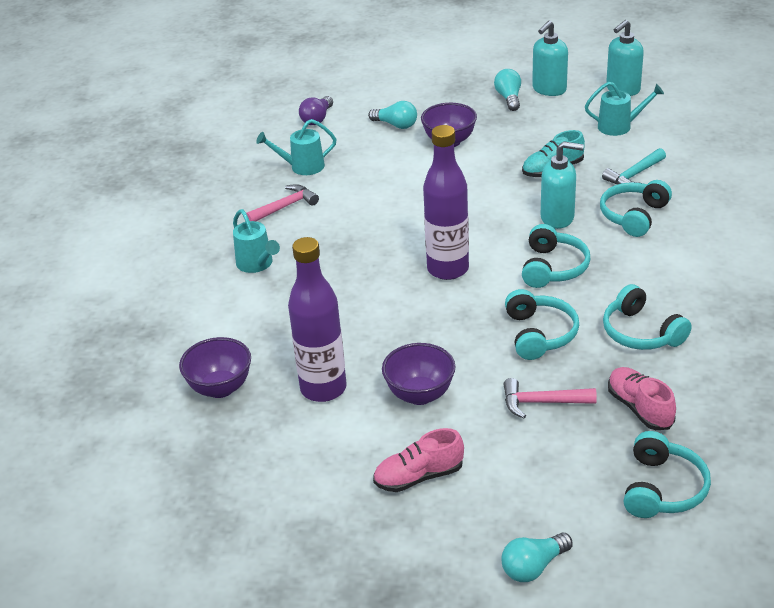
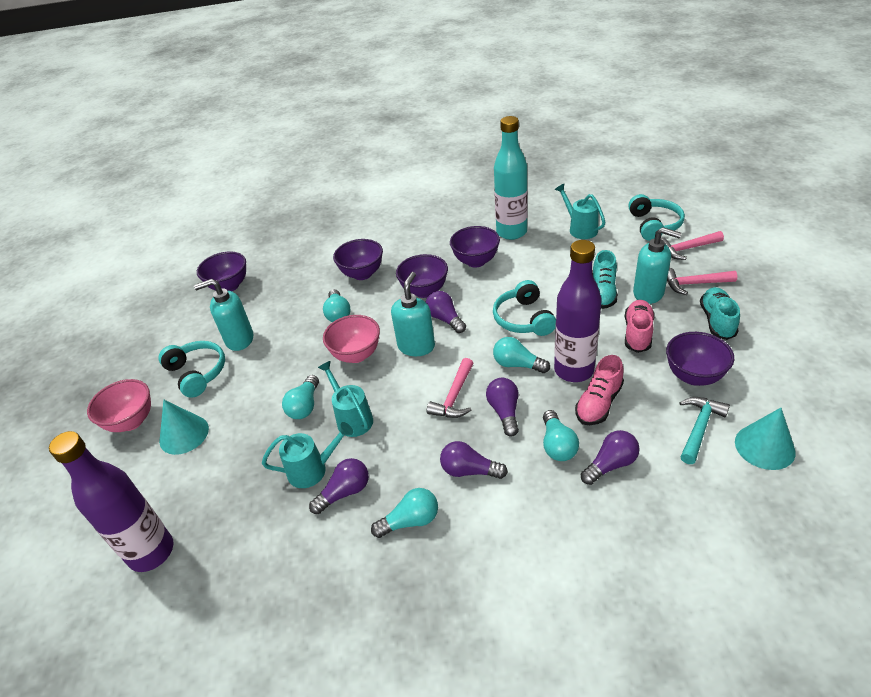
pink bowl: none = 0 -> [87,379,151,432] [323,315,380,363] = 2
pink hammer: [246,184,319,221] [504,378,597,419] = 2 -> [427,358,474,418] [661,231,724,260] [667,268,737,295] = 3
purple bowl: [179,337,251,398] [382,343,455,405] [421,103,477,147] = 3 -> [197,252,246,291] [333,239,383,280] [396,254,448,298] [450,226,500,268] [666,332,734,386] = 5
purple light bulb: [299,96,333,125] = 1 -> [309,458,369,514] [426,291,466,333] [440,441,508,479] [486,378,519,437] [581,430,640,485] = 5
turquoise bottle: none = 0 -> [494,116,528,240] = 1
turquoise cone: none = 0 -> [159,400,209,455] [735,408,796,470] = 2
turquoise headphones: [505,289,579,360] [522,224,591,288] [600,180,672,237] [603,284,692,350] [624,431,711,518] = 5 -> [159,341,225,398] [493,280,556,336] [628,194,685,241] = 3
turquoise light bulb: [368,101,417,129] [494,69,521,111] [501,533,573,582] = 3 -> [282,375,319,419] [323,289,350,322] [371,488,438,538] [493,337,550,373] [543,410,579,461] = 5
turquoise shoe: [522,130,585,177] = 1 -> [592,250,618,309] [700,287,740,340] = 2

